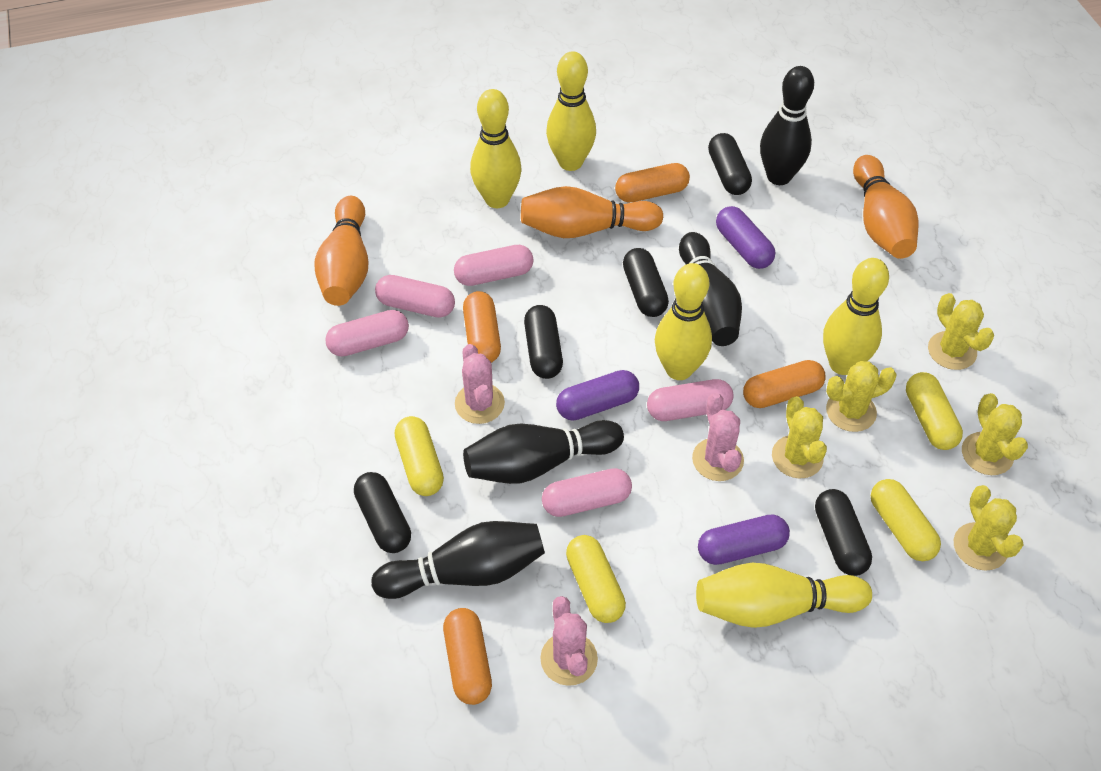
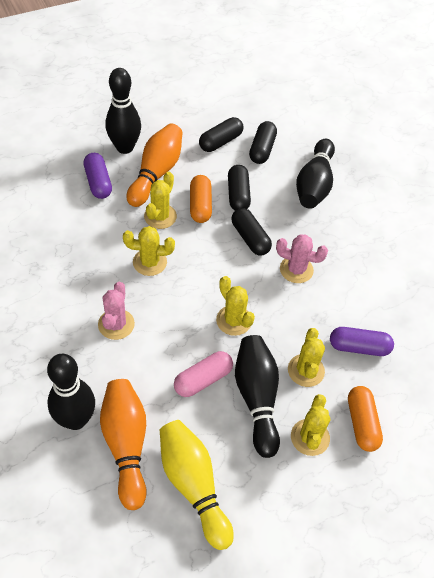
black capsule: [354,472,411,553] [524,305,563,379] [623,248,669,317] [708,133,752,195] [815,489,872,576] = 5 -> [199,117,243,152] [228,165,251,210] [232,208,272,255] [249,121,277,164] = 4
orange bowling pin: [314,196,368,306] [521,186,663,238] [853,155,918,259] = 3 -> [100,379,146,510] [127,123,183,207] = 2
orange capsule: [443,608,492,705] [463,291,501,363] [615,163,690,202] [743,360,826,408] = 4 -> [190,175,212,223] [348,386,383,452] = 2
pink cactus: [455,344,505,424] [540,596,598,686] [692,393,744,481] = 3 -> [98,282,135,340] [276,234,328,283] = 2
pink capsule: [325,310,409,357] [375,275,455,318] [454,245,534,286] [542,468,632,517] [647,379,734,421] = 5 -> [174,351,233,397] = 1
purple capsule: [556,370,639,421] [698,514,790,565] [716,206,775,269] = 3 -> [84,153,112,199] [330,327,394,356] = 2
yellow bowling pin: [470,89,522,208] [546,51,596,171] [655,263,712,380] [696,563,872,628] [823,258,889,375] = 5 -> [160,420,234,550] = 1
yellow capsule: [395,416,444,496] [566,535,626,623] [871,479,941,561] [906,372,963,450] = 4 -> none = 0

